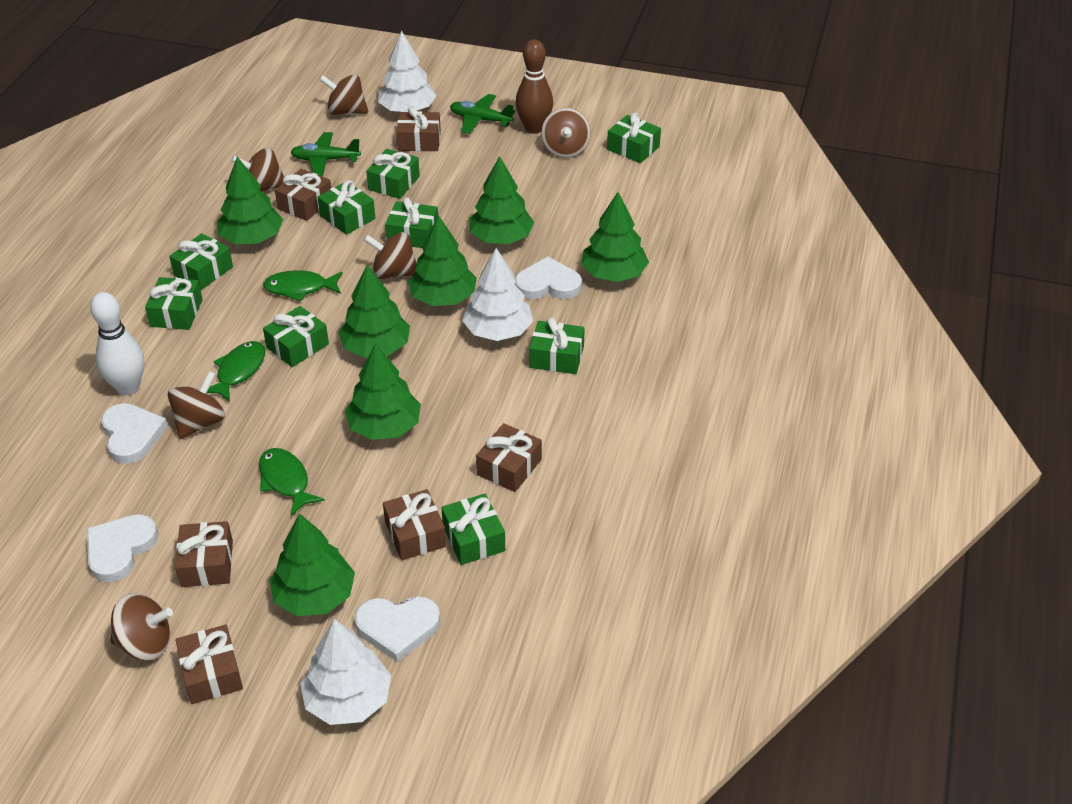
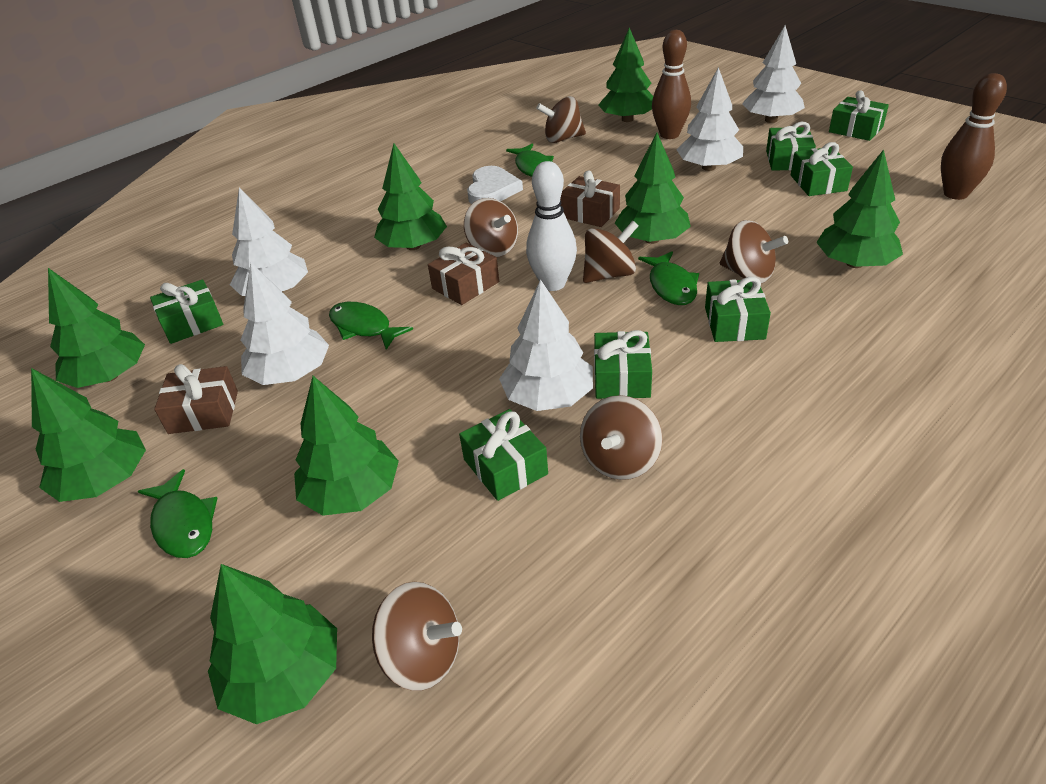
brown bowling pin: [516,39,553,134] = 1 -> [652,30,691,139] [941,73,1007,200] = 2
brown gift: [175,521,233,587] [175,625,243,704] [275,169,331,221] [383,489,446,560] [396,106,441,151] [476,423,542,492] = 6 -> [154,364,238,434] [428,242,499,305] [560,170,620,227] = 3
green fish: [207,341,265,402] [259,448,325,516] [263,270,343,301] = 3 -> [138,469,217,558] [329,302,413,350] [506,143,554,177] [638,251,699,305] = 4
green gift: [145,277,203,330] [169,233,233,290] [263,306,329,367] [318,180,376,235] [366,149,420,199] [385,197,438,248] [441,494,505,565] [529,317,585,374] [607,112,661,163] = 9 -> [150,279,223,344] [459,409,548,501] [594,330,652,399] [705,277,771,342] [766,121,816,171] [791,142,853,196] [829,90,889,141] = 7
green plane: [291,132,361,176] [450,94,515,134] = 2 -> none = 0
green tree: [217,156,283,244] [270,513,355,616] [339,265,410,358] [345,343,421,440] [408,215,477,306] [469,156,534,244] [581,192,649,282] = 7 -> [31,368,146,502] [48,268,145,388] [208,564,337,724] [294,376,399,516] [374,144,447,250] [598,27,653,122] [615,132,691,244] [816,149,903,268] = 8
white heart: [86,514,158,582] [101,403,168,464] [354,596,440,662] [515,256,582,299] = 4 -> [467,166,523,204] = 1
white tree: [300,619,391,725] [378,31,437,112] [462,248,533,341] = 3 -> [230,187,308,296] [241,263,329,385] [499,279,593,411] [677,67,743,171] [742,26,805,123] = 5

